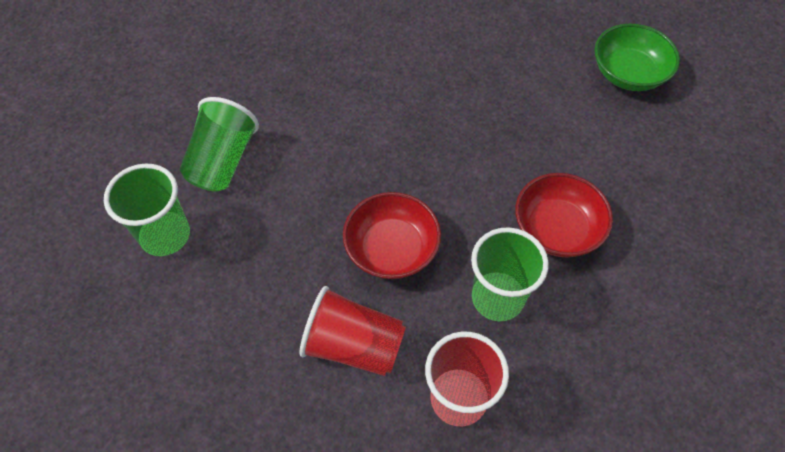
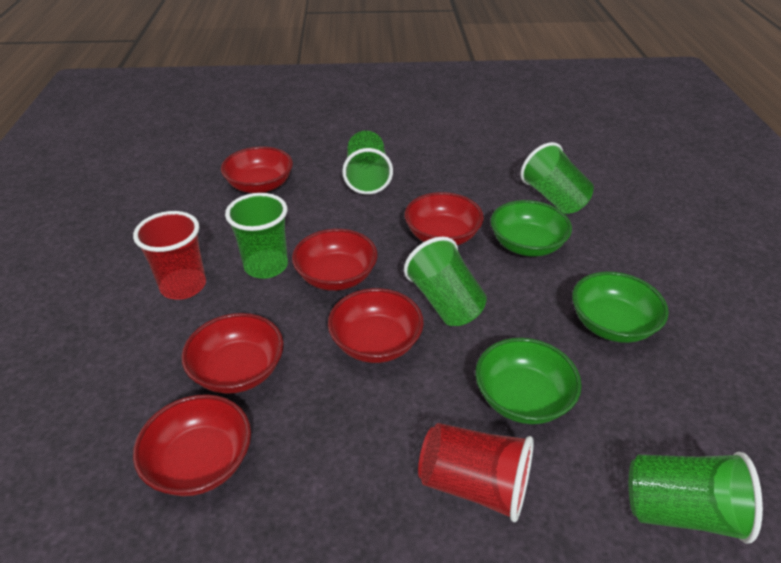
green bowl: [595,24,680,91] = 1 -> [475,338,582,424] [490,200,572,257] [572,272,669,343] = 3
green cup: [104,164,190,256] [180,97,259,191] [471,227,549,321] = 3 -> [225,193,288,279] [342,131,393,195] [404,237,487,326] [520,142,594,214] [629,452,763,543] = 5
red bowl: [343,192,441,279] [515,173,613,257] = 2 -> [133,394,251,496] [181,313,284,394] [221,146,293,193] [292,229,378,291] [328,288,424,363] [405,192,484,245] = 6

